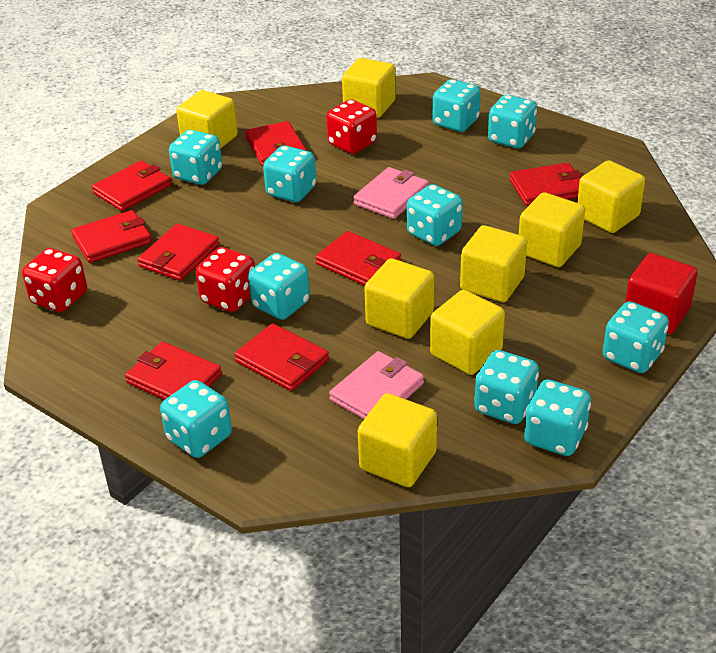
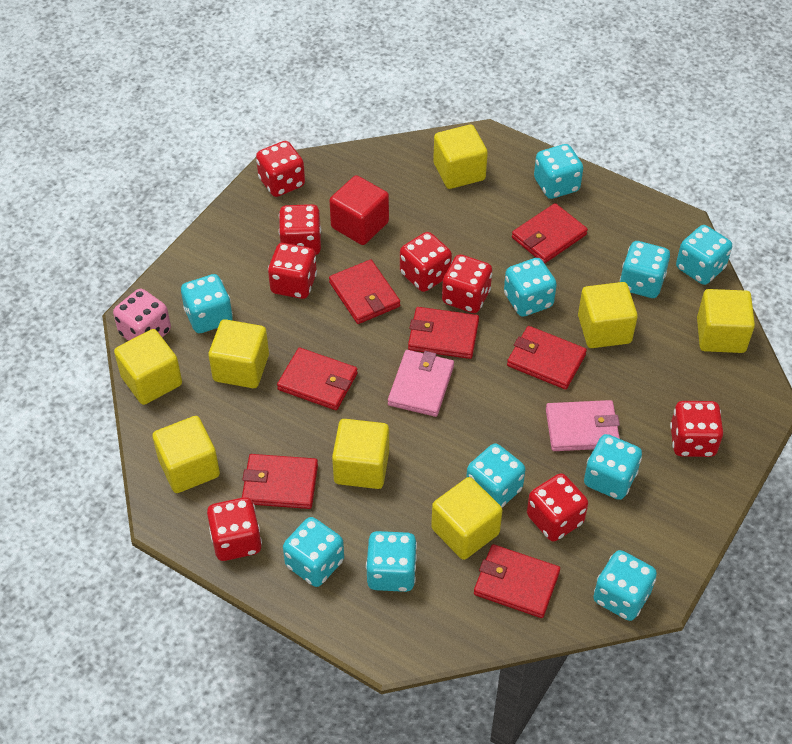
pink dice: none = 0 -> [113,289,171,341] = 1
red dice: [22,248,87,312] [196,247,255,312] [326,99,377,154] = 3 -> [207,497,262,561] [256,141,305,197] [268,243,317,299] [279,204,321,255] [400,232,452,292] [442,254,492,313] [527,473,588,542] [670,401,723,457] = 8
red wallet: [71,210,152,263] [92,161,171,211] [125,341,222,400] [137,224,219,281] [234,323,329,391] [245,121,307,167] [315,231,401,286] [510,163,582,206] = 8 -> [242,454,318,509] [277,348,358,410] [329,259,400,324] [408,307,479,359] [474,544,560,618] [507,326,587,390] [512,203,588,263] = 7

